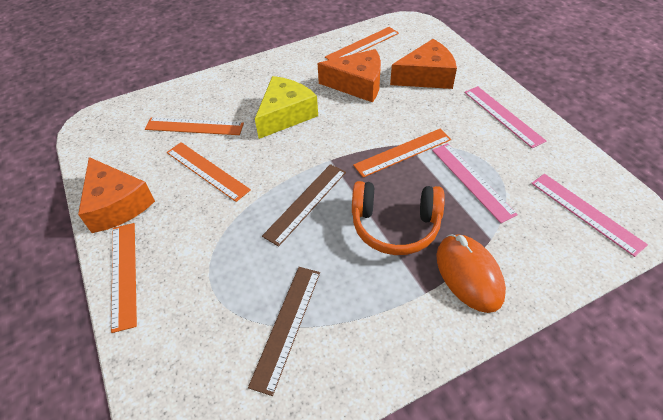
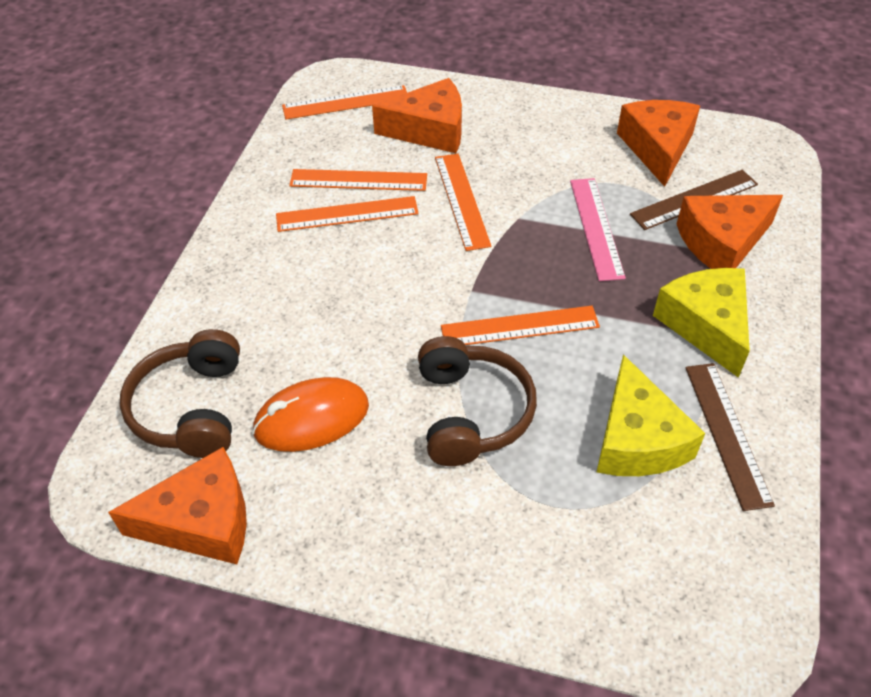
brown headphones: none = 0 -> [120,329,240,458] [418,336,537,466] = 2
orange cheese: [78,157,155,233] [317,49,381,102] [390,39,457,89] = 3 -> [108,447,247,564] [372,78,462,153] [617,100,700,187] [677,195,783,269] = 4
orange headphones: [352,181,445,255] = 1 -> none = 0
pink ruler: [432,143,518,223] [464,86,546,148] [531,174,648,257] = 3 -> [570,178,626,281] = 1
yellow cheese: [255,76,318,139] = 1 -> [597,354,705,476] [653,268,750,378] = 2

